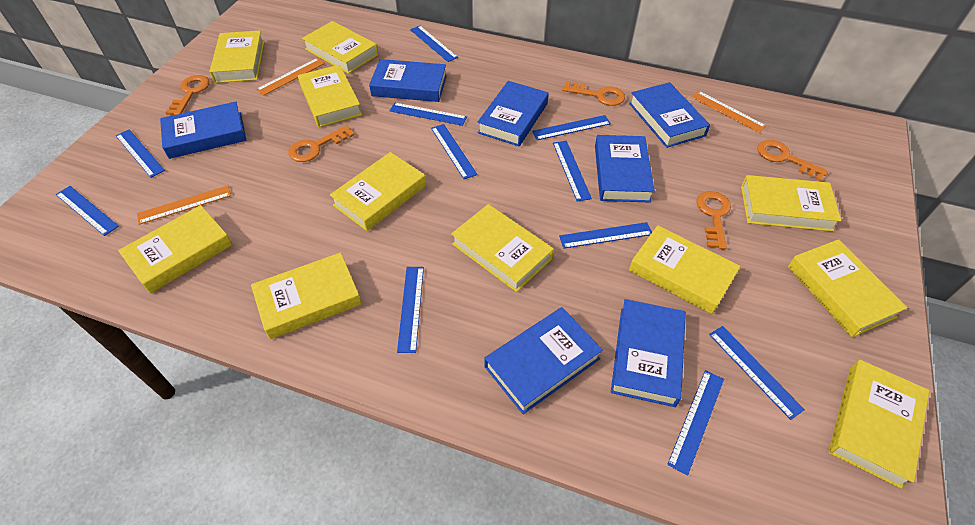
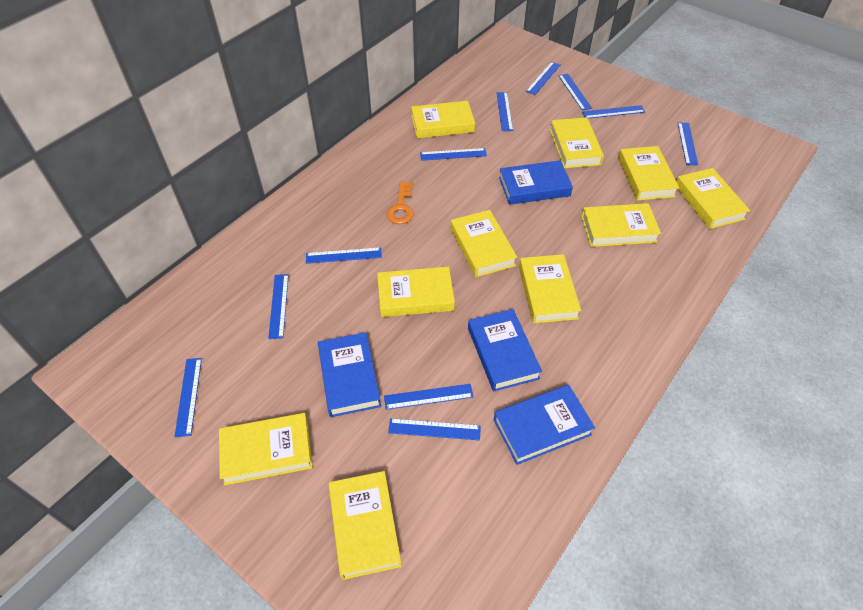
blue book: [160,102,246,159] [369,59,447,102] [477,81,549,146] [485,307,603,414] [595,135,655,203] [611,299,686,407] [629,82,710,148] = 7 -> [318,332,381,417] [468,309,542,391] [494,385,595,465] [499,160,573,205] = 4
orange key: [165,75,210,115] [289,125,354,162] [562,81,625,106] [696,191,731,250] [757,140,828,181] = 5 -> [387,182,414,224] = 1
orange ruler: [137,185,231,225] [256,58,325,96] [692,91,766,133] = 3 -> none = 0
yellow book: [118,205,232,294] [209,31,264,83] [251,252,362,339] [298,65,362,127] [302,21,378,74] [330,152,426,231] [451,204,554,292] [629,225,740,314] [741,175,841,232] [788,239,907,337] [829,360,929,489] = 11 -> [219,413,313,485] [329,471,402,580] [377,267,455,317] [411,101,475,138] [451,210,517,277] [519,254,581,323] [550,117,604,168] [581,203,661,247] [618,146,679,201] [676,168,750,229] = 10

